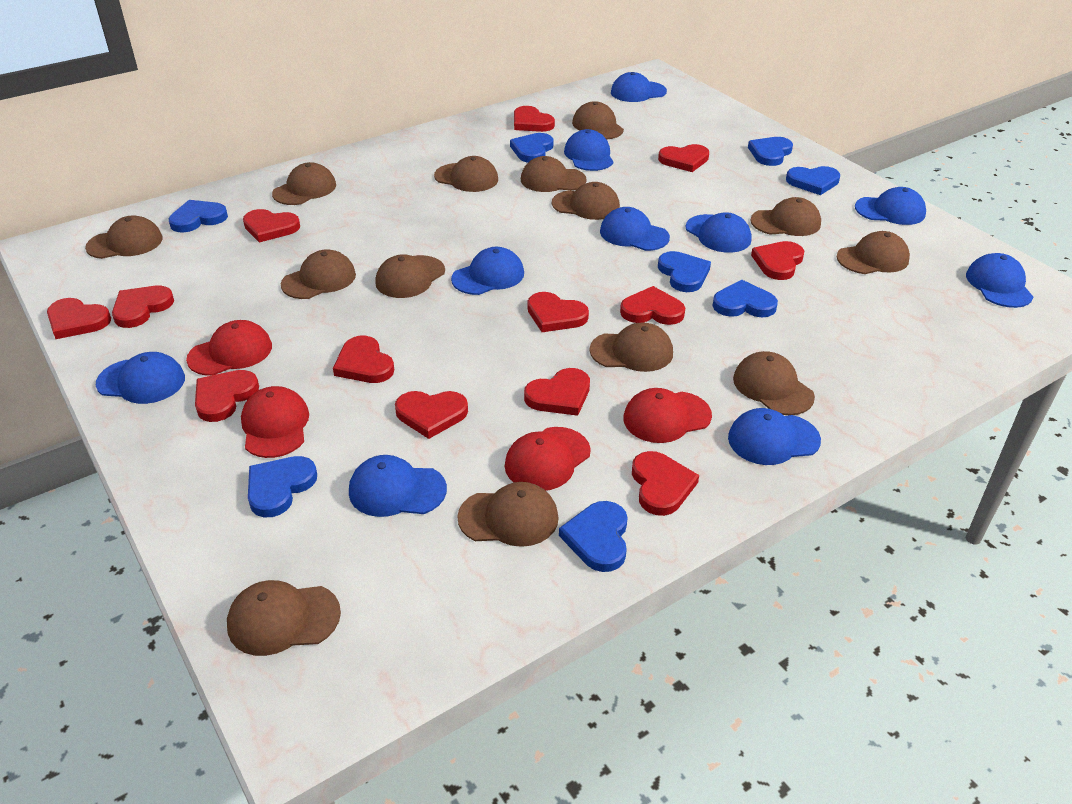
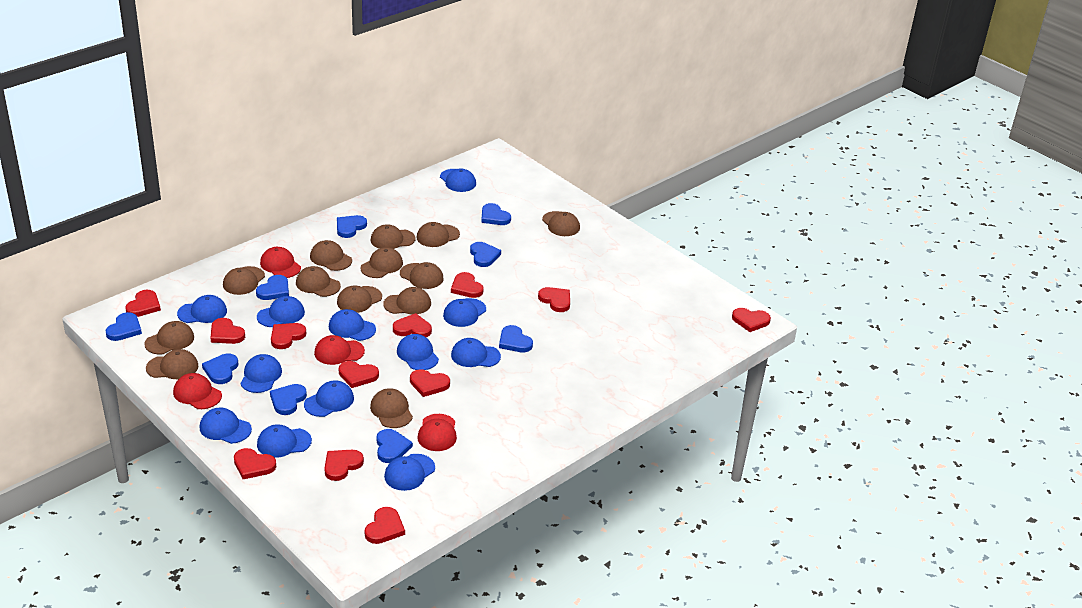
blue cap: [96,352,185,404] [349,455,447,517] [451,247,524,295] [564,129,614,171] [600,207,670,251] [611,72,667,102] [686,212,752,253] [728,408,821,465] [855,187,926,225] [966,253,1033,308] = 10 -> [177,295,227,323] [199,407,252,444] [240,354,282,393] [257,296,305,327] [257,424,312,458] [304,380,354,417] [329,309,376,341] [384,454,435,491] [397,334,439,370] [440,168,476,192] [443,298,486,327] [451,338,501,367] = 12
blue heart: [168,200,228,233] [248,456,317,517] [510,133,554,163] [559,501,628,572] [658,251,711,292] [713,280,778,317] [748,137,793,166] [786,166,840,195] = 8 -> [106,312,142,341] [202,354,238,384] [256,275,289,300] [270,384,307,415] [337,215,367,238] [376,429,413,463] [470,242,501,267] [481,203,511,225] [499,325,533,353] = 9
brown cap: [85,215,163,259] [227,580,341,656] [272,162,336,205] [281,249,356,299] [375,254,445,298] [434,156,498,192] [457,482,559,547] [521,156,587,192] [552,182,620,220] [572,101,624,140] [590,322,673,372] [733,351,815,415] [751,197,821,236] [836,231,910,274] = 14 -> [144,321,194,354] [146,349,199,379] [223,266,265,295] [296,266,341,297] [310,240,352,271] [337,286,382,313] [360,247,403,278] [370,388,413,428] [371,224,416,249] [383,287,431,314] [400,262,443,289] [417,222,460,247] [542,211,580,236] = 13
red heart: [47,298,111,339] [112,286,174,328] [195,370,259,422] [243,209,300,243] [333,336,394,383] [395,391,468,439] [514,106,555,132] [524,368,590,416] [528,292,589,332] [620,286,685,325] [632,451,699,516] [658,144,709,172] [751,241,804,280] = 13 -> [125,290,161,317] [210,318,245,344] [234,448,276,479] [271,323,306,349] [324,450,364,481] [339,361,379,388] [365,507,405,544] [393,313,432,337] [410,369,450,397] [451,272,484,298] [538,287,570,312] [732,308,771,332] = 12

